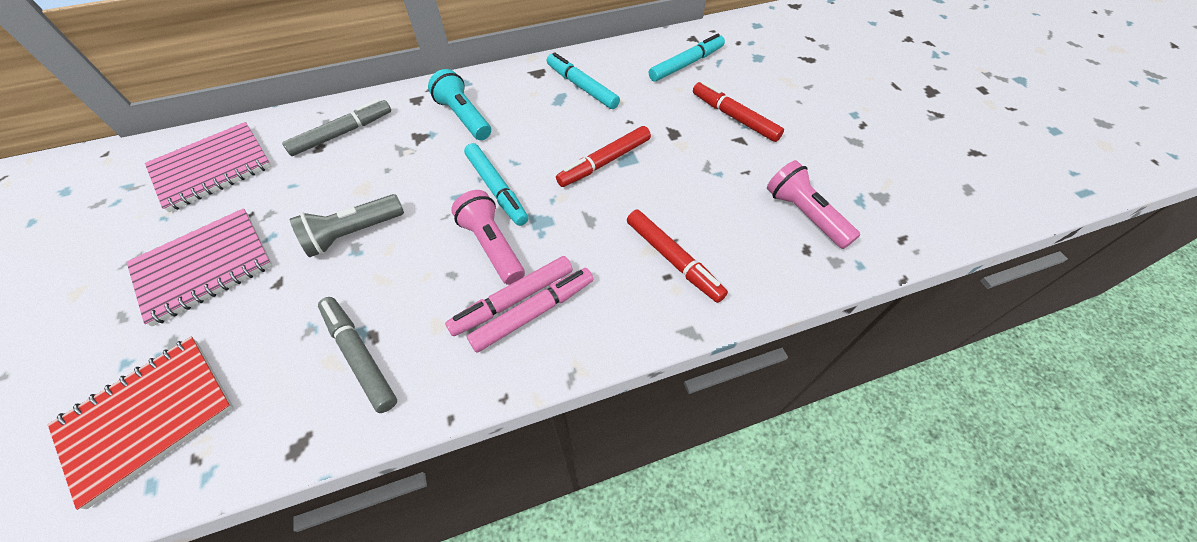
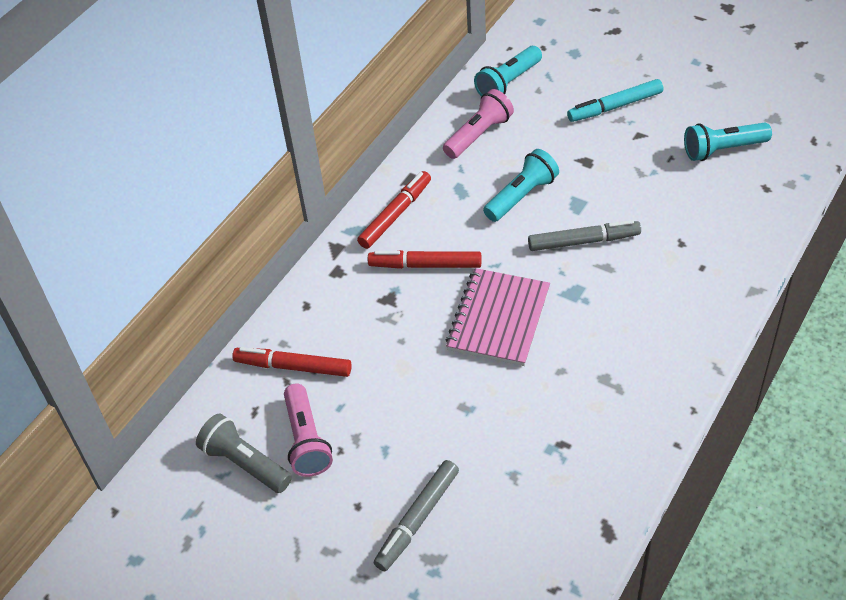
pink marker: [445,256,573,336] [467,268,593,353] = 2 -> none = 0
pink notebook: [127,208,273,326] [145,122,272,212] = 2 -> [446,268,550,366] = 1
red notebook: [48,337,234,510] = 1 -> none = 0
turquoise flashlight: [428,69,491,140] = 1 -> [474,46,542,96] [483,149,559,222] [684,123,772,161] = 3
turquoise marker: [464,143,528,226] [547,52,620,109] [649,34,725,82] = 3 -> [567,79,663,122] = 1

